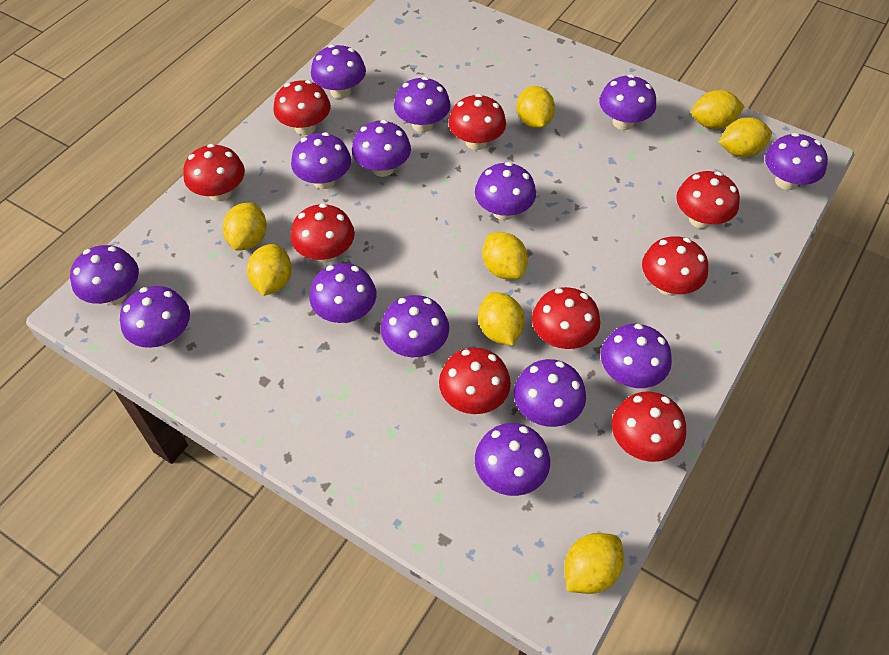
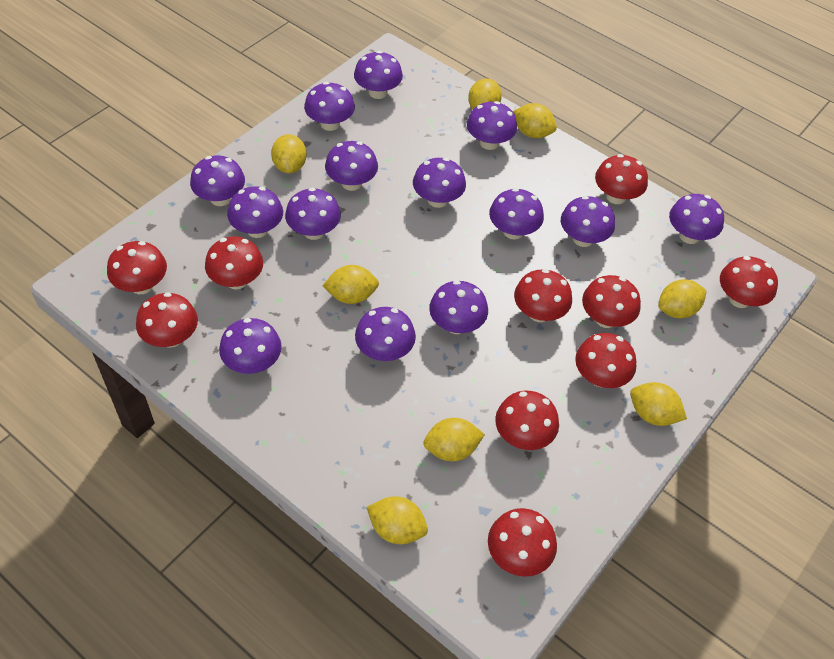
red mushroom: [183,144,245,201] [273,80,331,135] [291,203,355,263] [439,348,511,414] [448,94,506,150] [532,287,600,349] [612,392,686,462] [642,236,708,296] [676,171,740,229] = 9 -> [107,241,167,294] [136,292,198,348] [205,236,263,290] [488,508,557,577] [495,391,559,450] [514,269,572,322] [575,333,636,388] [582,275,641,328] [595,154,648,204] [720,256,778,308] = 10

